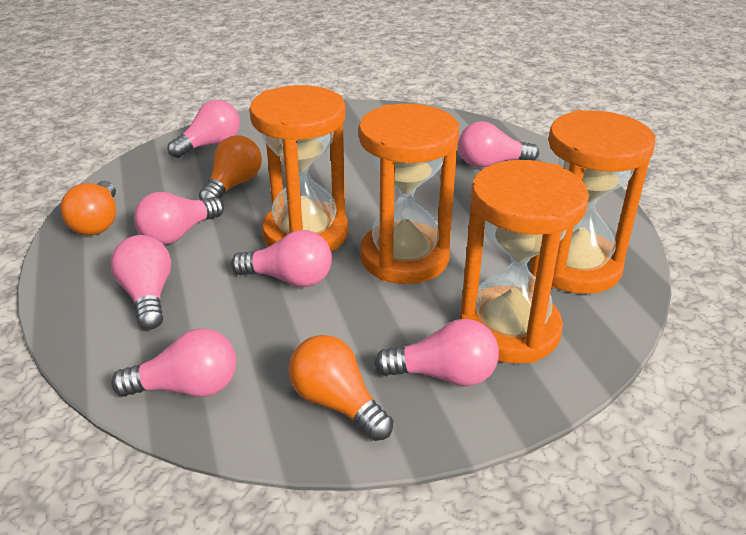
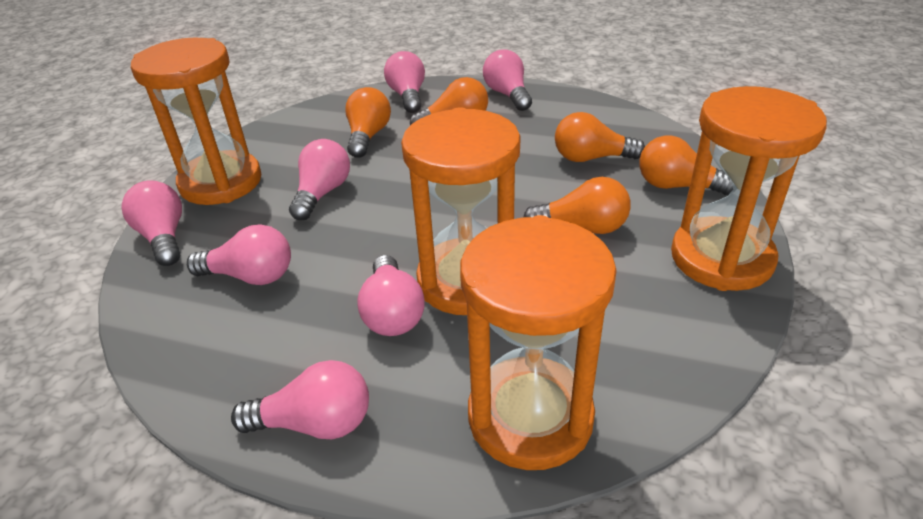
orange light bulb: [61,181,116,235] [199,135,262,200] [289,335,393,441] = 3 -> [345,87,391,158] [410,77,488,125] [524,177,631,234] [555,112,645,162] [639,136,733,195] = 5

